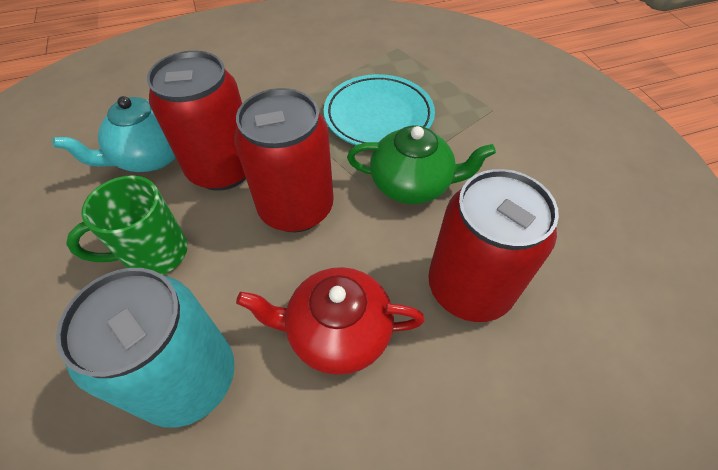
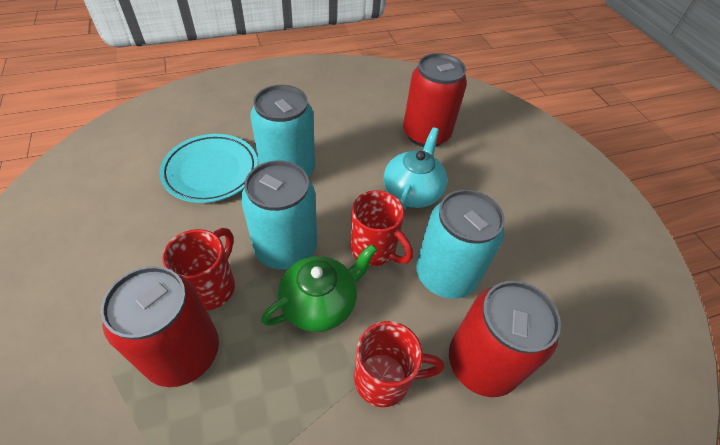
green mug: [66,175,188,275] = 1 -> none = 0
red mug: none = 0 -> [162,228,235,310] [350,190,413,266] [354,321,444,407] = 3
red teapot: [236,267,425,375] = 1 -> none = 0
turquoise can: [56,268,234,428] = 1 -> [241,160,317,270] [250,85,315,177] [416,190,505,299] = 3

